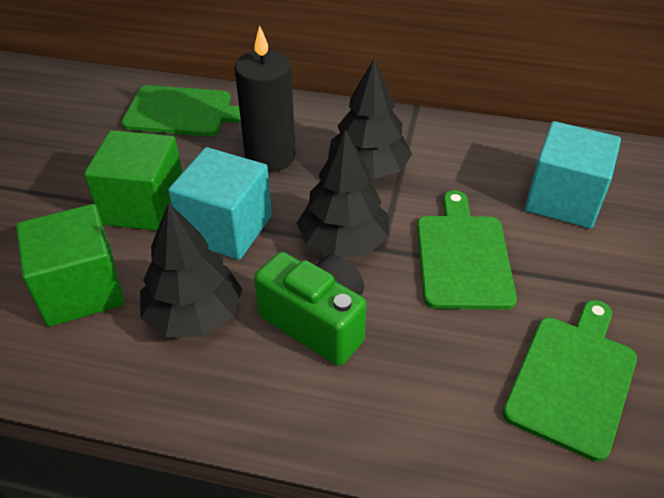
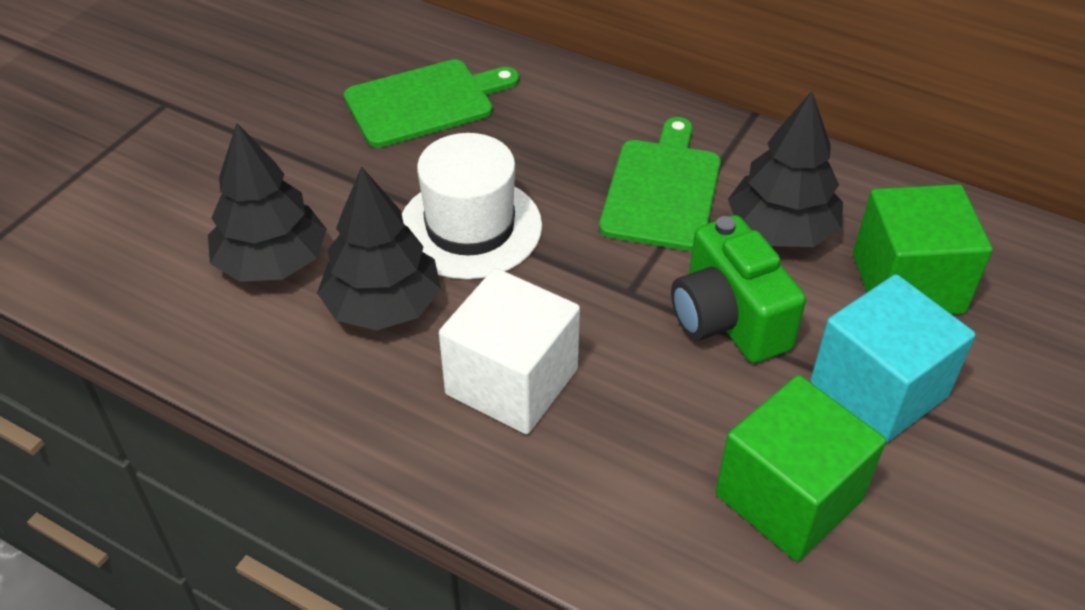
black candle: [235,25,295,172] = 1 -> none = 0
green cutting board: [122,85,241,136] [417,190,517,310] [503,300,637,462] = 3 -> [344,59,519,148] [599,117,721,251] = 2
turquoise cube: [168,147,272,260] [525,121,621,229] = 2 -> [811,274,976,443] = 1
white cube: none = 0 -> [439,268,580,434] = 1
white hat: none = 0 -> [402,133,542,279] = 1

